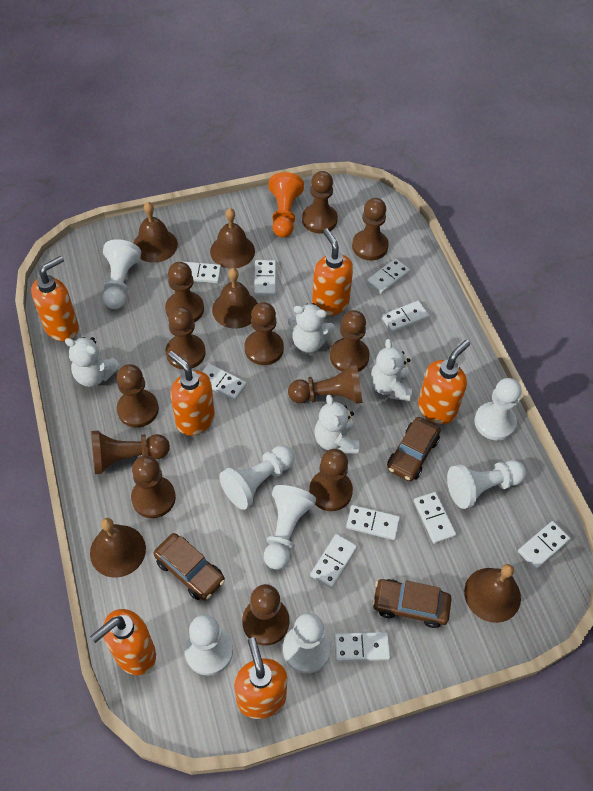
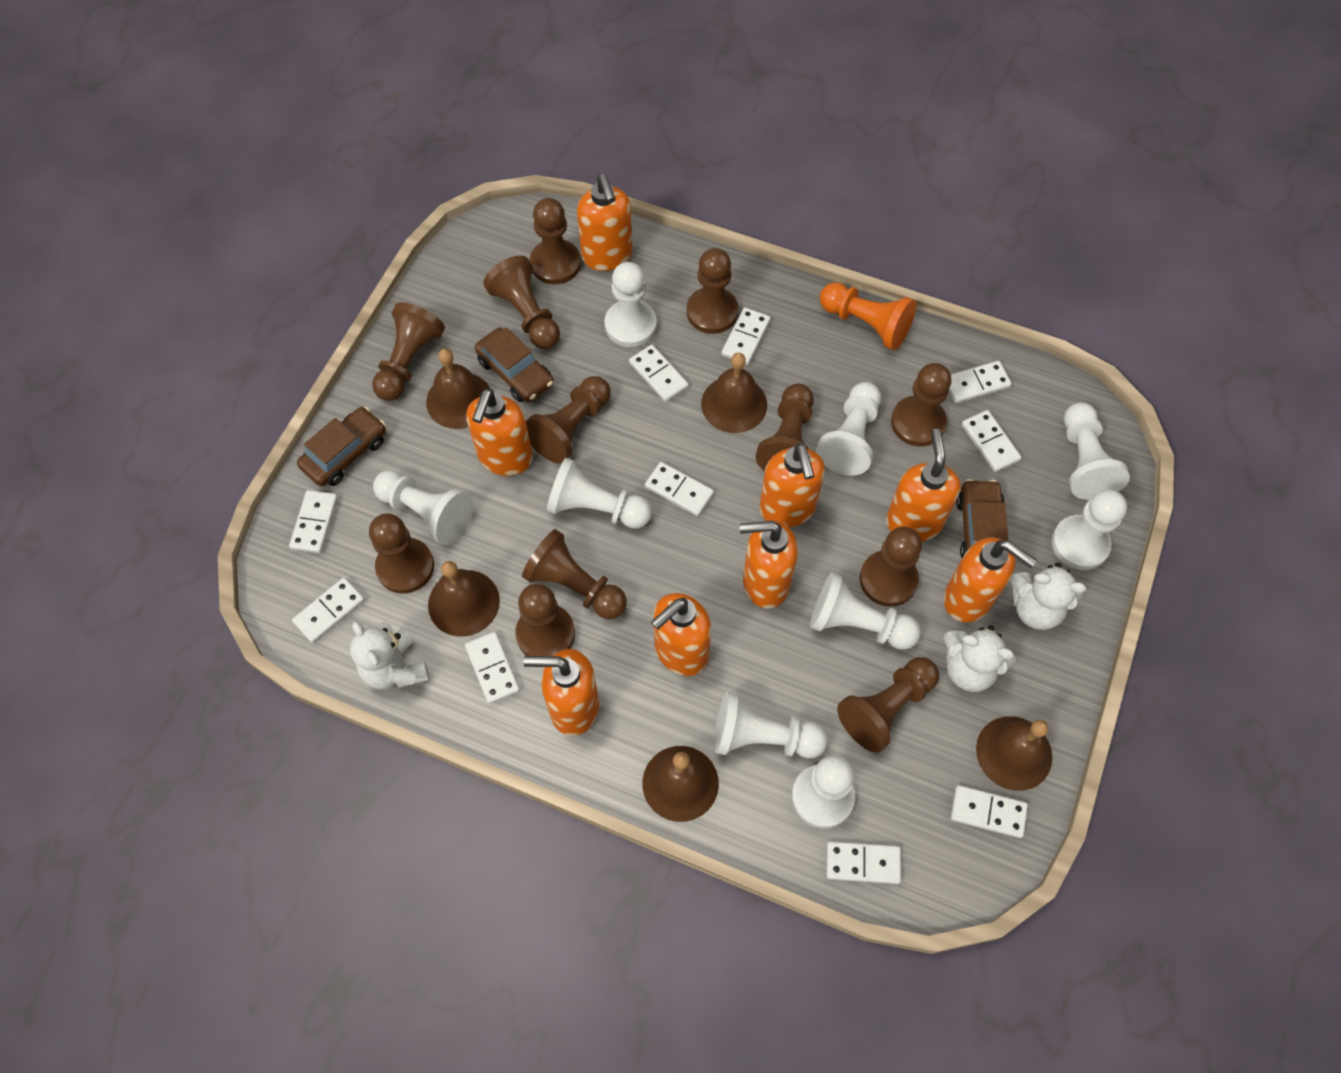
orange soap dispenser: [31,256,79,341] [90,609,156,675] [168,351,215,436] [234,637,287,719] [312,229,353,316] [418,340,470,424] = 6 -> [466,388,533,476] [524,649,599,736] [577,174,632,271] [651,593,711,676] [740,520,798,609] [759,443,825,527] [886,429,960,542] [944,537,1037,622] = 8
white pawn: [103,239,141,309] [185,615,233,676] [219,445,295,510] [264,485,316,570] [283,613,331,674] [447,460,526,509] [474,378,522,441] = 7 -> [373,470,473,545] [547,458,652,529] [604,262,657,347] [714,691,828,759] [791,756,855,829] [810,573,921,650] [816,382,881,476] [1052,489,1127,570] [1064,402,1130,500] = 9
white teddy bear: [65,337,120,387] [288,303,335,353] [314,395,359,454] [371,339,412,401] = 4 -> [350,621,429,689] [943,625,1016,692] [1010,563,1086,630] = 3

